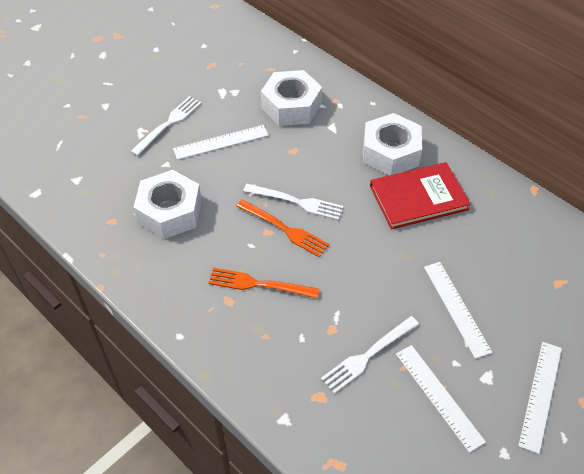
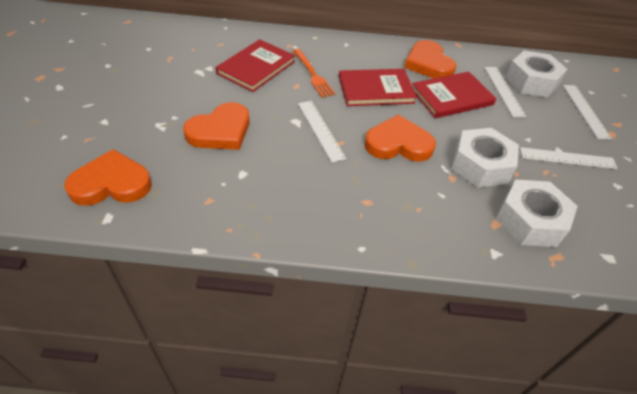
orange fork: [208,268,319,298] [236,199,329,257] = 2 -> [293,49,335,98] = 1
orange heart: none = 0 -> [64,149,152,206] [183,102,250,150] [364,115,436,162] [404,40,456,79] = 4
red book: [370,162,471,229] = 1 -> [216,39,295,92] [339,69,417,106] [412,72,496,118] = 3
white fork: [130,96,202,156] [243,184,344,220] [321,316,419,394] = 3 -> none = 0

